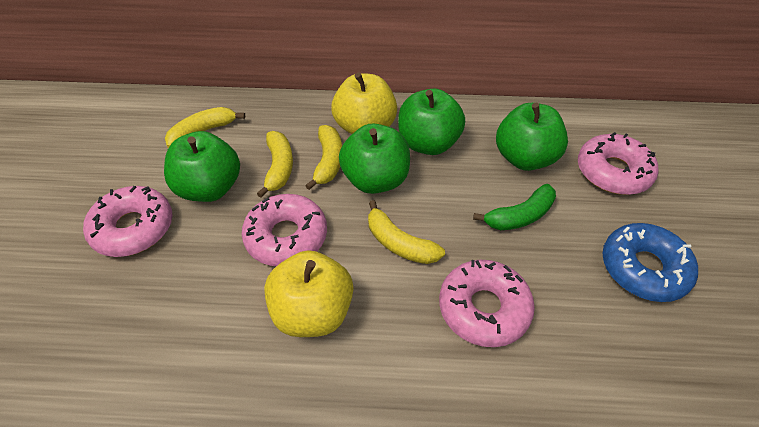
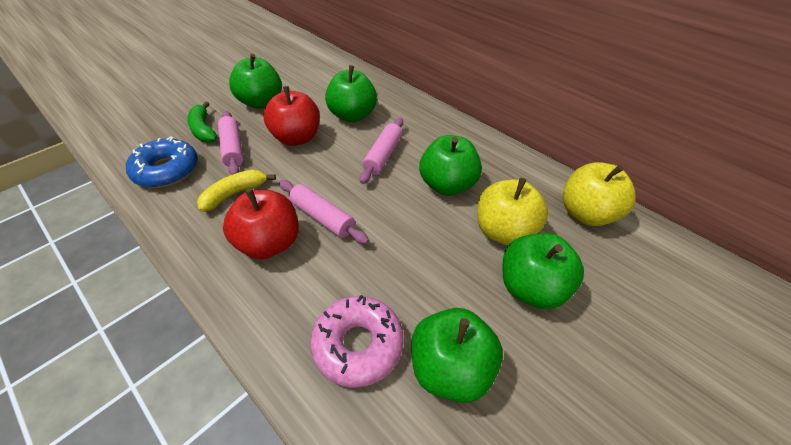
green apple: [164,131,240,202] [339,124,410,194] [398,89,465,155] [496,103,568,171] = 4 -> [229,54,282,109] [325,65,377,122] [411,308,503,403] [419,135,482,196] [503,233,584,309] = 5
pink donut: [83,186,173,257] [242,194,327,266] [439,260,535,347] [578,132,658,195] = 4 -> [310,295,404,388] = 1
pink rolling pin: none = 0 -> [218,111,244,175] [279,180,369,244] [360,118,403,184] = 3
red apple: none = 0 -> [223,189,299,260] [264,86,320,146] = 2
yellow banana: [165,107,245,148] [257,131,293,198] [305,125,342,190] [368,200,445,264] = 4 -> [197,169,276,212] = 1

